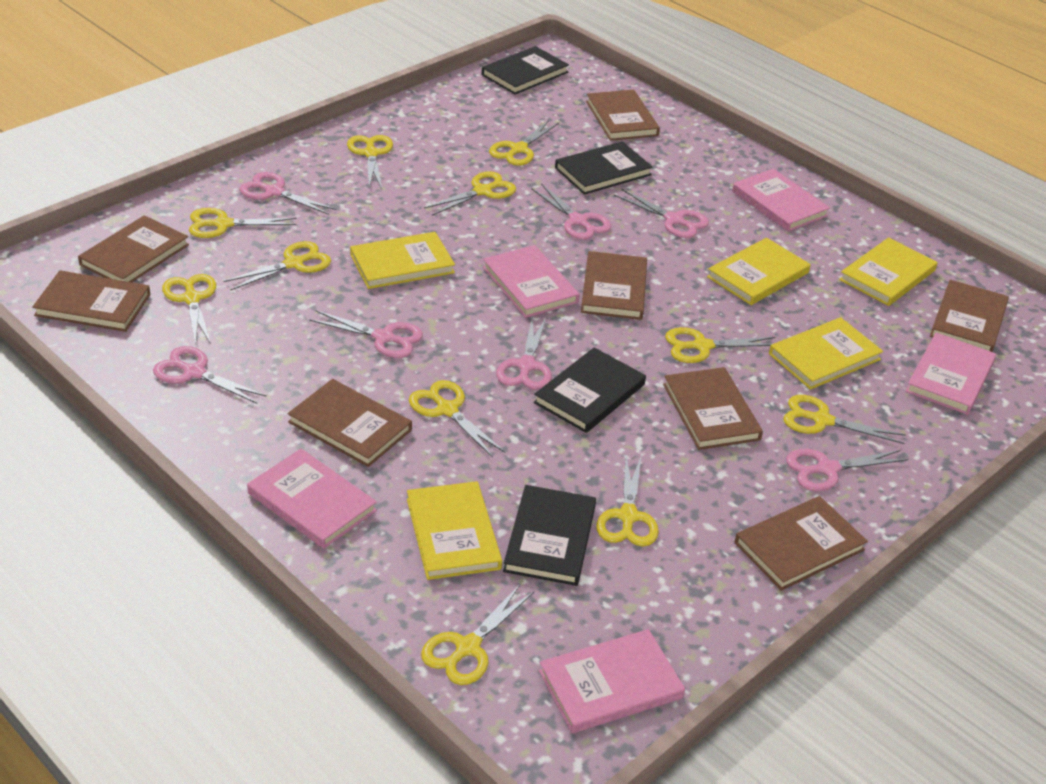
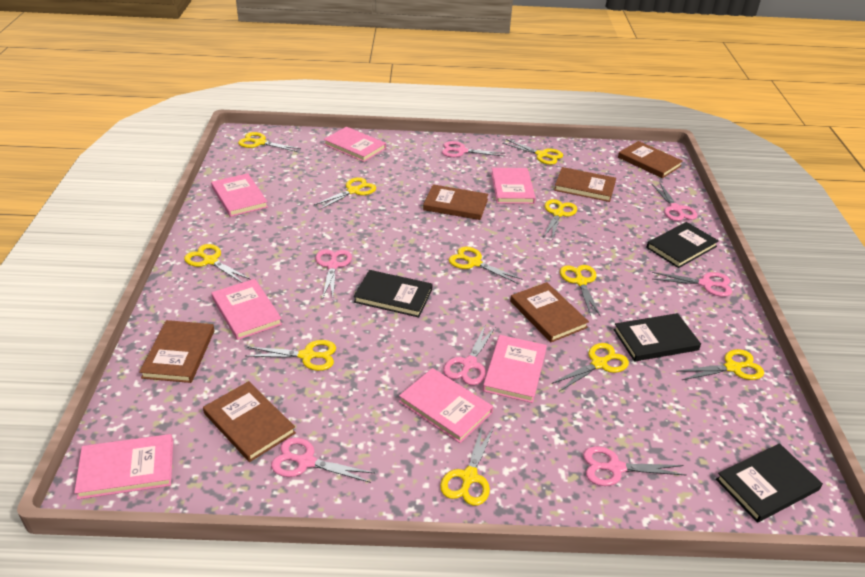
brown book: [32,270,150,332] [78,215,189,282] [288,379,412,467] [581,251,647,320] [586,90,660,141] [663,367,763,450] [734,496,868,591] [930,280,1009,352] = 8 -> [139,320,215,383] [203,381,296,462] [423,184,488,220] [510,282,589,342] [554,167,616,202] [618,141,683,178] = 6
pink book: [247,449,377,549] [483,245,579,318] [539,629,685,733] [732,169,830,232] [906,332,996,415] = 5 -> [74,434,173,499] [211,173,268,217] [211,279,282,340] [324,127,386,162] [399,368,493,443] [483,335,547,403] [491,168,536,204] = 7
yellow book: [350,232,455,289] [407,481,502,580] [707,238,811,305] [769,317,883,390] [839,237,938,306] = 5 -> none = 0

